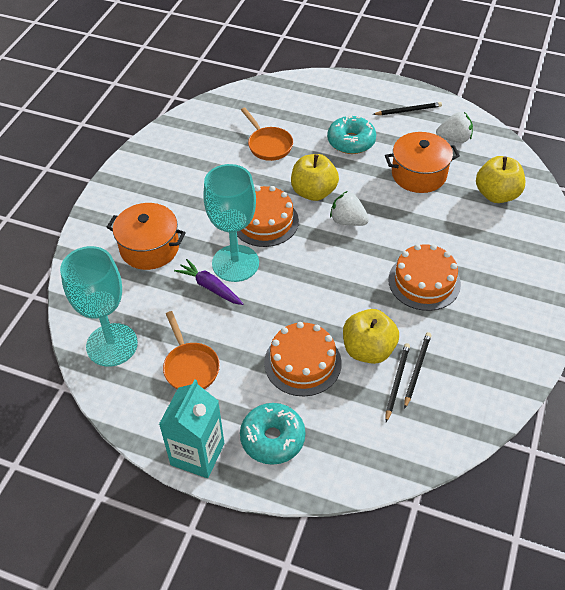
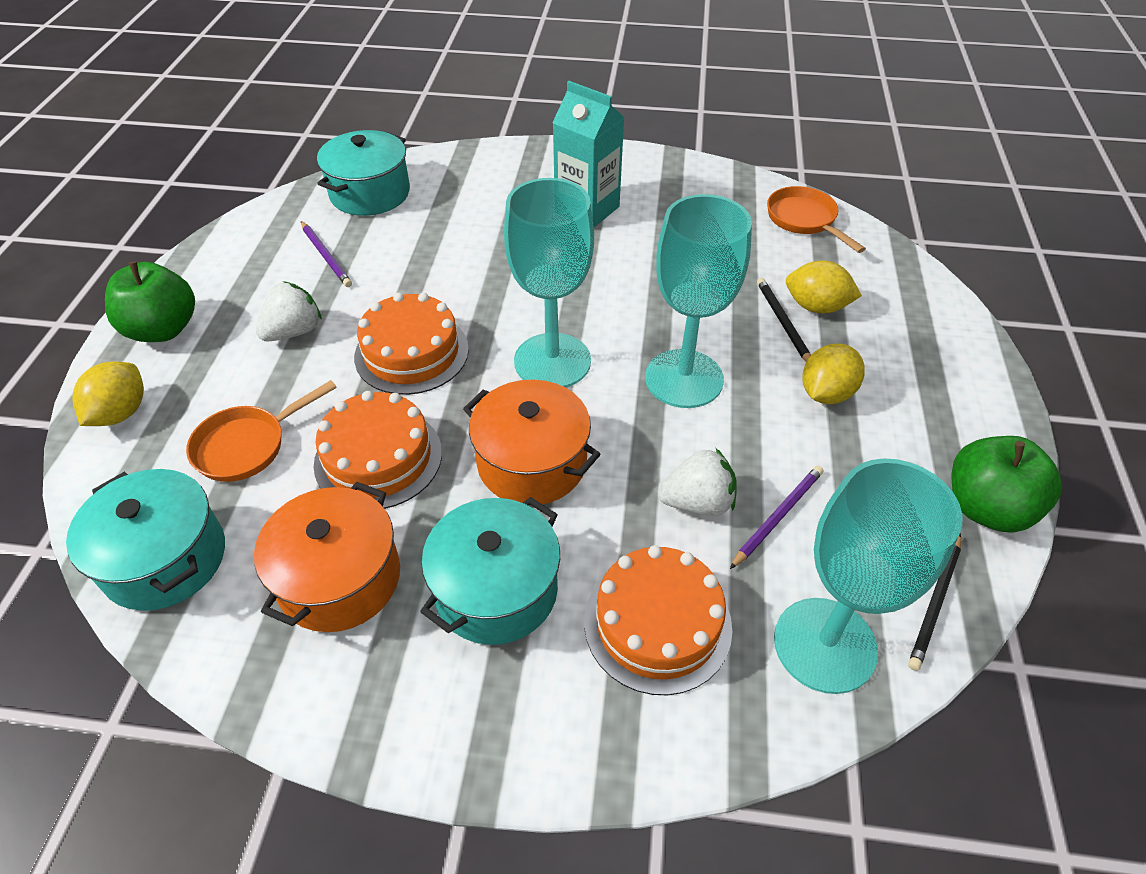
black pencil: [373,102,442,115] [385,343,410,422] [404,332,431,409] = 3 -> [757,278,811,362] [908,533,961,671] = 2
green apple: none = 0 -> [105,261,195,342] [952,436,1062,532] = 2
purple carrot: [174,259,243,305] = 1 -> none = 0
purple pencil: none = 0 -> [301,221,352,287] [730,465,823,569] = 2
turquoise donut: [240,403,305,465] [327,115,376,154] = 2 -> none = 0
turquoise goblet: [60,246,138,367] [203,164,259,282] = 2 -> [504,178,594,388] [645,194,752,408] [774,458,962,694] = 3
turquoise pot: none = 0 -> [66,469,225,611] [317,130,410,216] [420,497,560,645] = 3
yellow apple: [291,154,339,201] [343,309,399,364] [476,156,525,203] = 3 -> none = 0
yellow lemon: none = 0 -> [72,361,144,426] [786,261,862,313] [802,343,865,404] = 3

